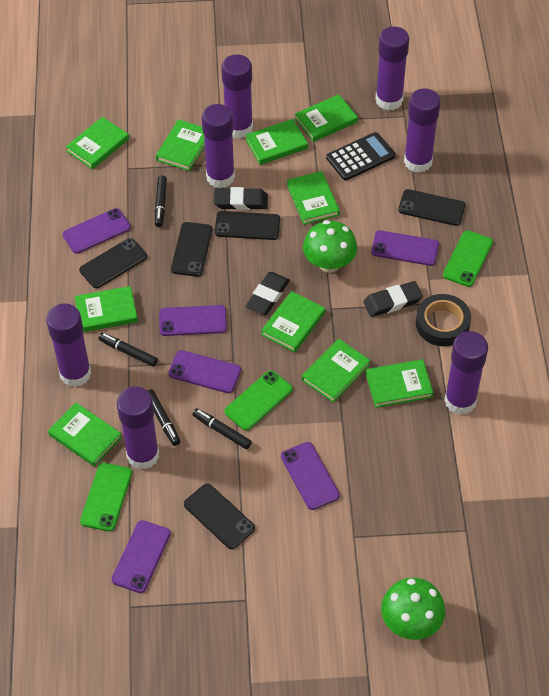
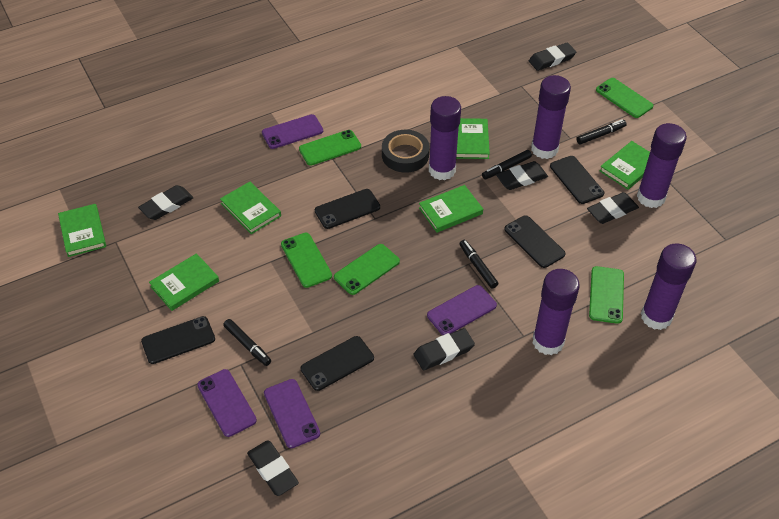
black calculator: [326,132,395,181] = 1 -> none = 0
black eraser: [214,187,268,210] [246,272,290,315] [363,281,423,317] = 3 -> [138,185,194,220] [247,440,299,496] [413,328,475,370] [496,161,548,190] [529,42,576,71] [587,192,639,224] = 6
green book: [48,403,122,467] [66,117,129,169] [75,286,138,332] [156,119,205,171] [245,119,308,165] [261,291,325,352] [287,171,340,225] [295,94,358,142] [302,339,370,403] [366,359,434,408] = 10 -> [58,204,106,257] [149,253,219,311] [220,182,281,234] [419,185,483,233] [456,118,490,159] [600,141,650,190] = 6
green mushroom: [303,220,357,273] [381,578,445,640] = 2 -> none = 0
green phone: [80,463,132,531] [224,370,293,431] [443,230,493,287] = 3 -> [281,233,332,288] [299,130,361,165] [334,244,400,295] [589,266,624,324] [596,78,653,118] = 5
purple glue stick: [46,303,91,387] [116,387,159,469] [202,104,235,188] [221,54,253,138] [375,26,409,111] [404,89,441,173] [444,331,488,415] = 7 -> [429,96,461,180] [531,75,571,159] [533,269,580,355] [637,123,687,208] [641,243,696,330] = 5
purple phone: [63,208,131,254] [112,520,171,593] [159,305,227,336] [168,350,241,393] [281,442,340,510] [371,230,439,266] = 6 -> [197,369,257,437] [262,114,323,149] [264,379,320,448] [427,285,497,335] = 4

